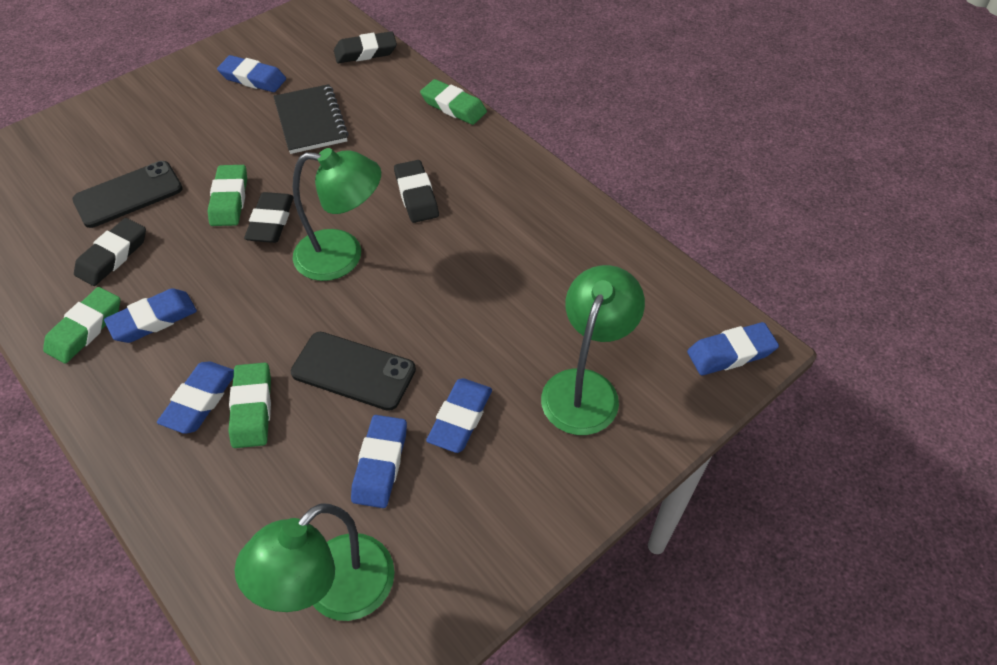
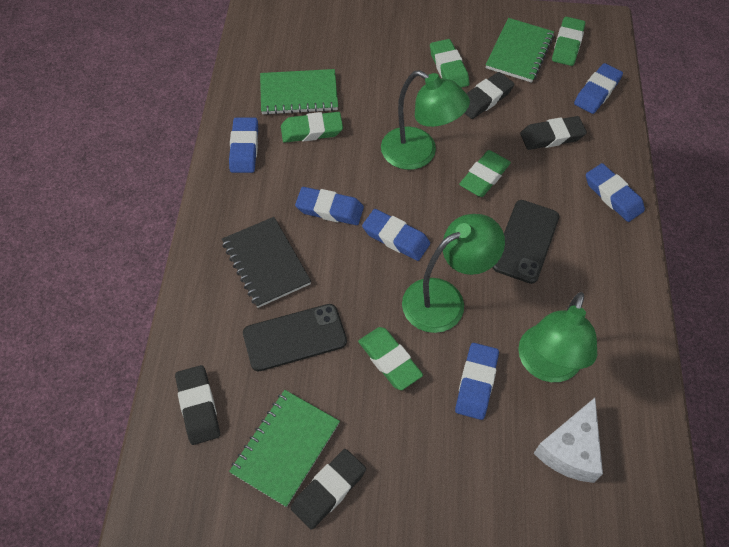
green eraser: [43,287,120,364] [208,165,247,226] [228,363,271,448] [420,79,487,125] = 4 -> [281,112,343,143] [358,327,423,390] [430,39,469,88] [459,150,511,197] [552,17,585,66] = 5
green notebook: none = 0 -> [229,390,340,507] [260,69,338,115] [486,18,554,83] = 3
white cheese: none = 0 -> [534,398,603,483] = 1

